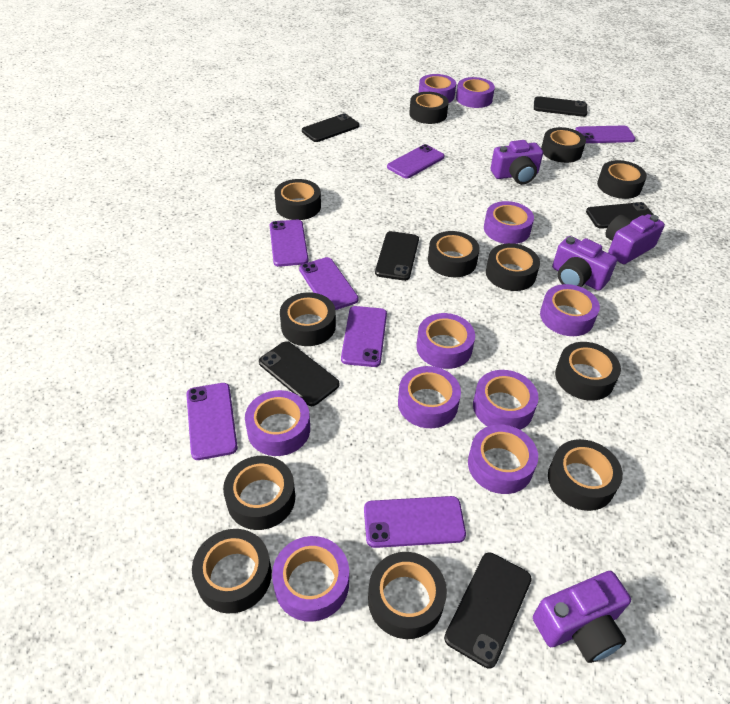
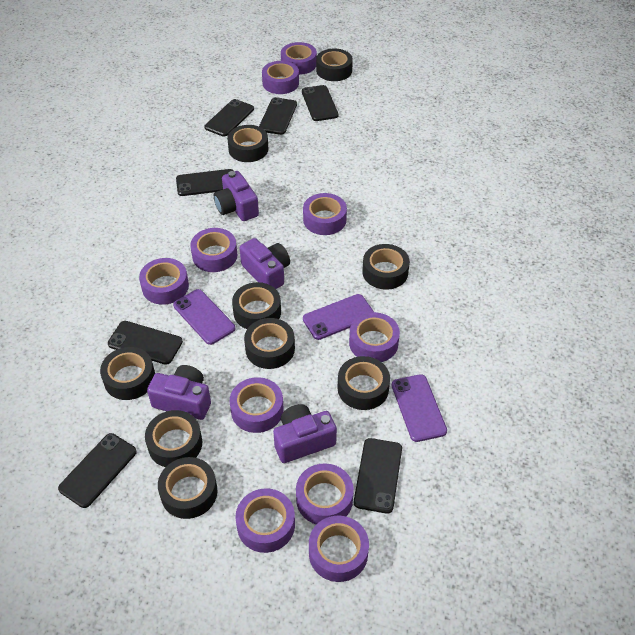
black phone: [259,341,340,406] [302,113,359,142] [375,231,419,281] [444,552,532,669] [534,96,587,117] [586,202,653,229] = 6 -> [58,433,137,508] [108,321,183,365] [176,169,234,196] [204,99,254,137] [259,97,297,135] [302,85,339,121] [354,438,402,514] = 7
black tape: [192,529,272,614] [223,456,295,530] [274,179,321,220] [280,292,336,346] [368,552,447,639] [409,92,449,124] [428,231,480,277] [486,243,540,291] [541,127,586,163] [548,439,623,511] [555,342,621,401] [597,160,647,199] = 12 -> [100,347,155,400] [145,410,202,467] [158,457,217,519] [227,125,268,162] [232,282,281,329] [244,318,295,369] [316,49,353,81] [338,356,390,410] [362,244,410,290] = 9
purple phone: [186,383,238,460] [270,220,309,267] [299,257,359,310] [341,306,387,367] [364,496,466,548] [387,144,444,178] [575,125,636,143] = 7 -> [173,289,235,345] [303,294,374,340] [392,374,447,442] = 3

